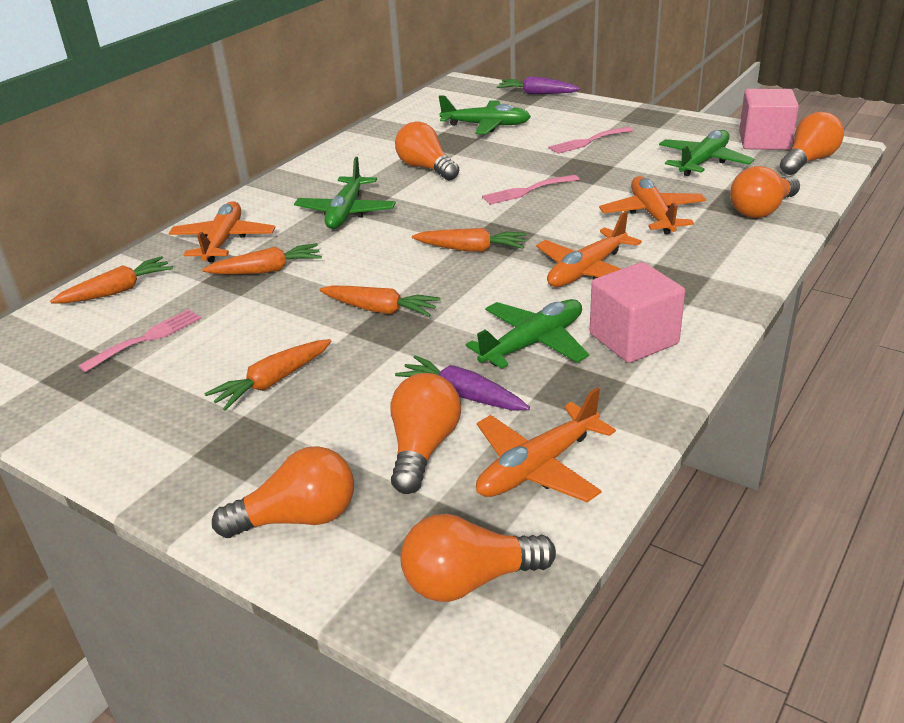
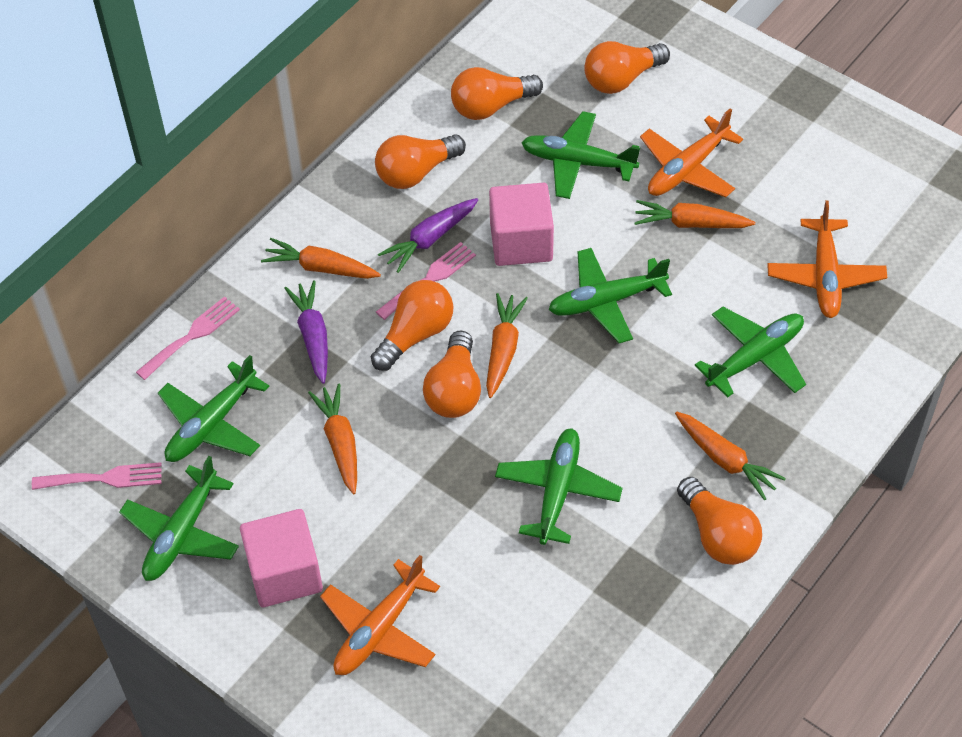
green plane: [294,157,396,229] [439,96,531,134] [466,299,589,369] [659,130,754,176] = 4 -> [119,456,239,581] [158,355,269,462] [495,428,623,545] [521,111,640,199] [548,248,672,343] [694,307,806,398] = 6
orange plane: [168,201,275,262] [476,387,616,502] [536,211,642,287] [599,176,706,234] = 4 -> [320,555,440,675] [640,108,743,197] [767,200,887,318] = 3

